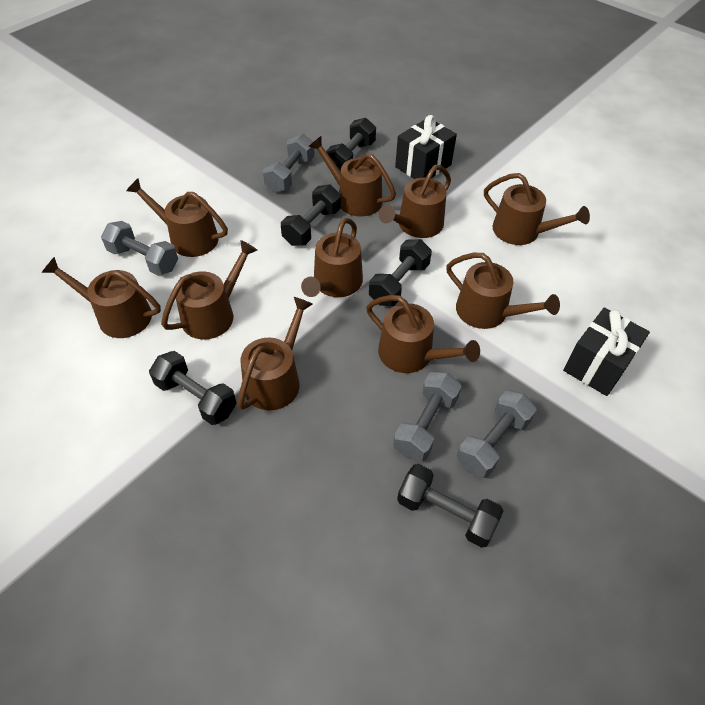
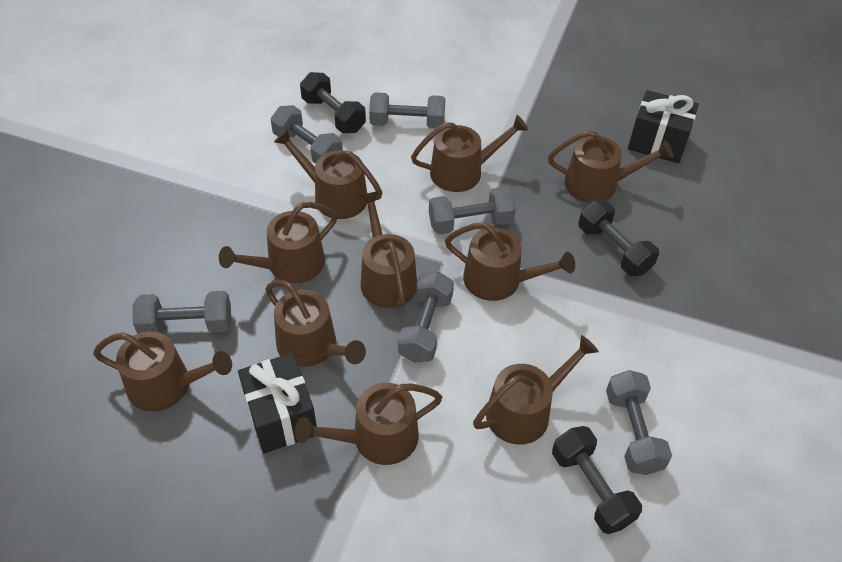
black dumbbell: [149,351,237,425] [281,185,341,246] [326,118,376,171] [369,239,432,306] [397,464,503,548] = 5 -> [300,72,366,133] [552,426,642,534] [578,201,659,276] = 3
grey dumbbell: [101,221,178,276] [263,134,315,192] [393,372,462,461] [457,390,537,478] = 4 -> [133,291,231,334] [270,105,343,164] [369,92,446,129] [398,271,454,363] [429,187,516,234] [606,370,672,475] = 6

